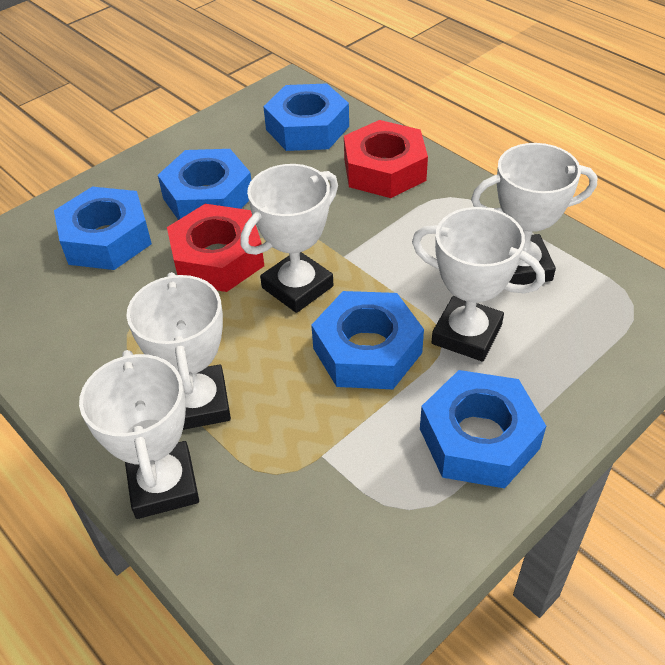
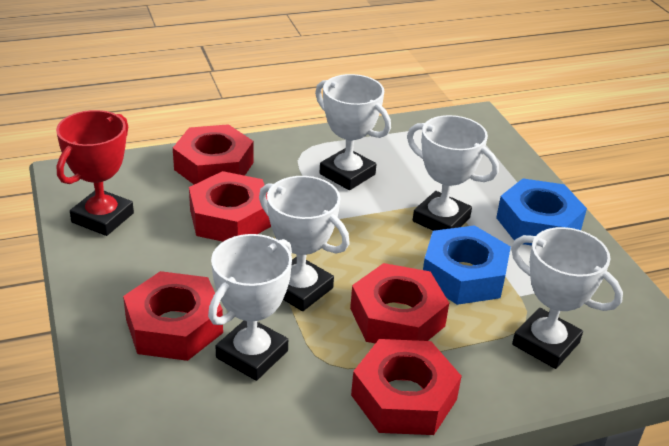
blue nut: [54,187,152,270] [158,149,251,220] [263,83,349,151] [311,291,424,389] [420,370,546,488] = 5 -> [423,225,511,305] [496,178,587,246] = 2
red nut: [167,204,264,292] [344,120,428,198] = 2 -> [123,271,223,361] [173,124,254,185] [189,171,271,242] [350,263,449,343] [351,339,462,435] = 5
red trophy: none = 0 -> [56,110,134,236] = 1

